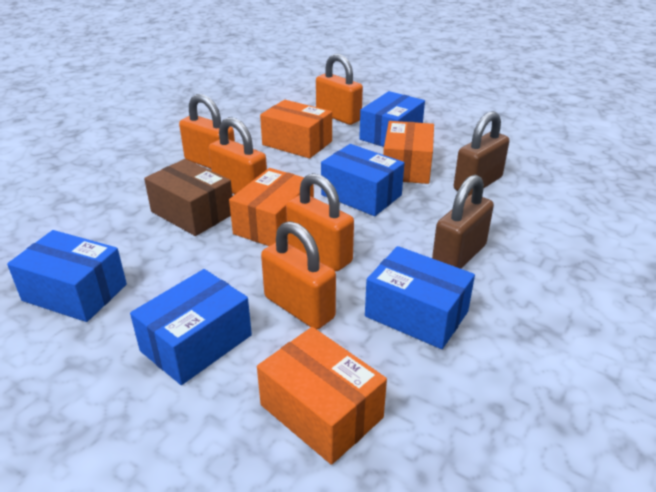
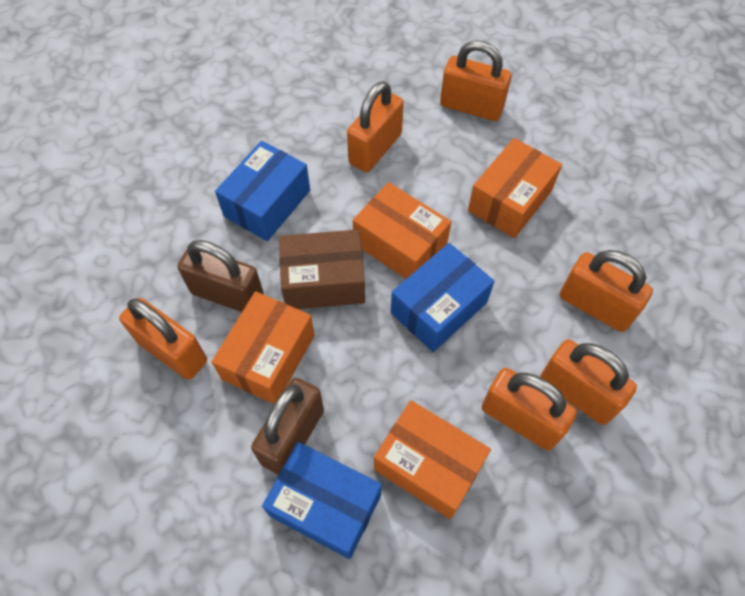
blue box: [7,230,127,322] [130,269,252,385] [321,144,404,216] [359,91,425,147] [365,246,475,349] = 5 -> [215,141,310,241] [262,442,382,559] [391,243,494,352] = 3
orange padlock: [179,94,235,169] [209,117,267,194] [261,221,336,329] [286,173,354,271] [316,54,363,125] = 5 -> [119,298,207,380] [347,81,404,172] [440,40,512,121] [482,368,577,450] [540,339,637,425] [560,250,653,332] = 6

